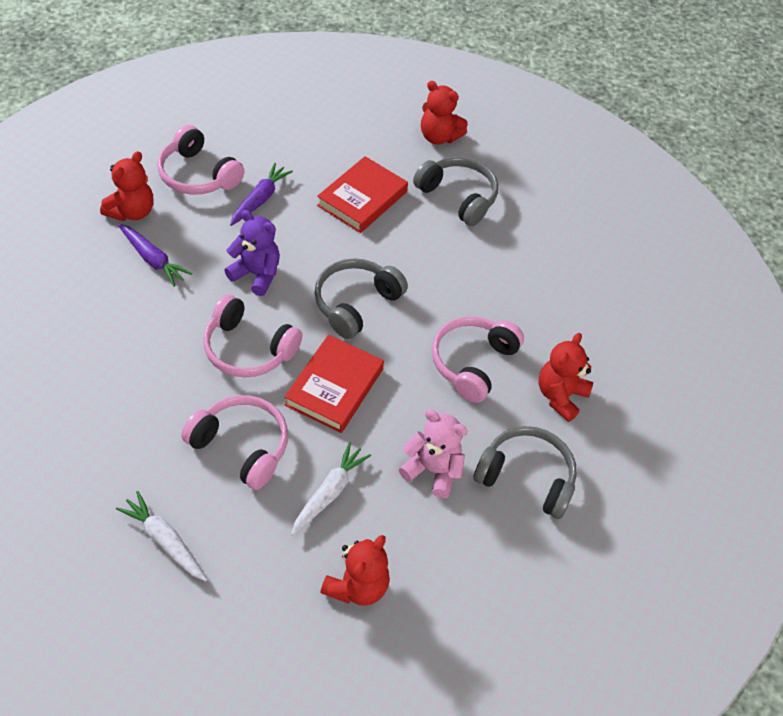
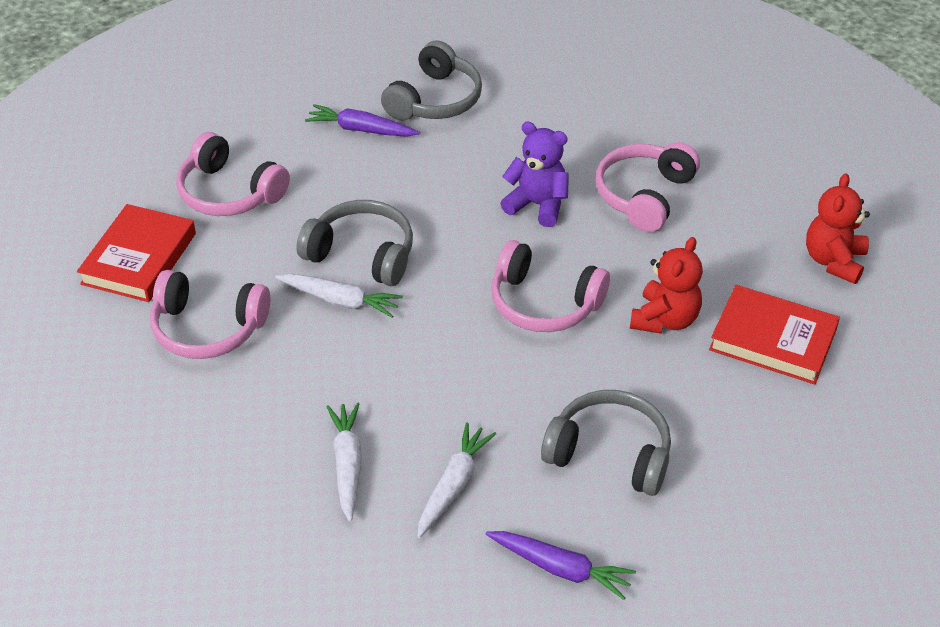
pink teddy bear: [399,410,467,498] = 1 -> none = 0
red teddy bear: [100,151,153,221] [320,535,390,606] [421,81,468,145] [539,333,593,422] = 4 -> [630,237,703,334] [806,173,870,284] = 2
white carrot: [116,491,207,581] [291,442,371,536] = 2 -> [275,274,403,318] [326,403,362,522] [417,422,496,538] = 3

